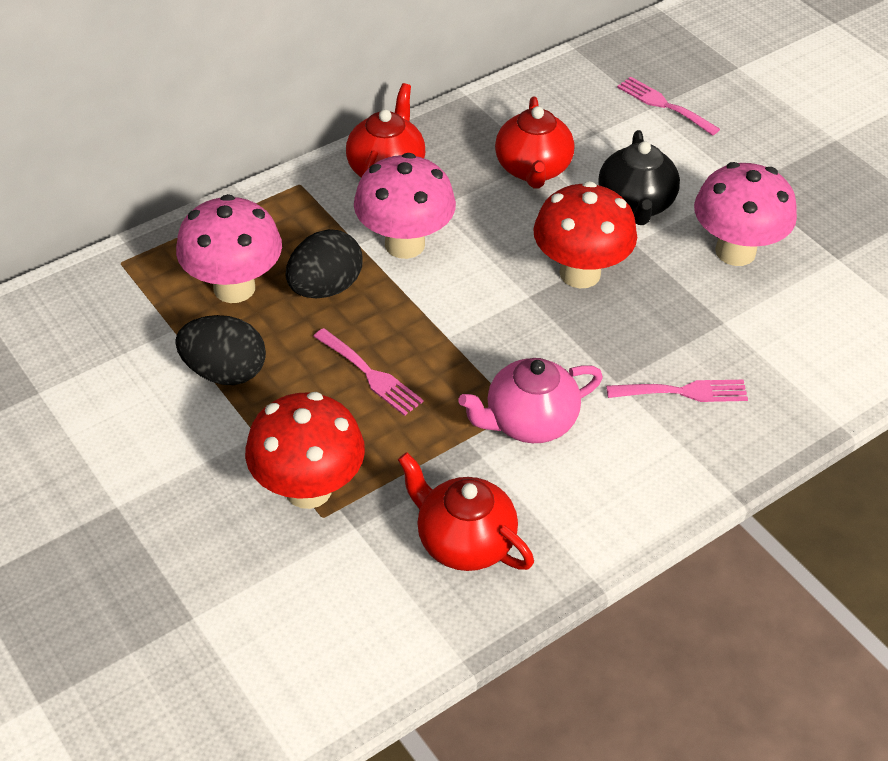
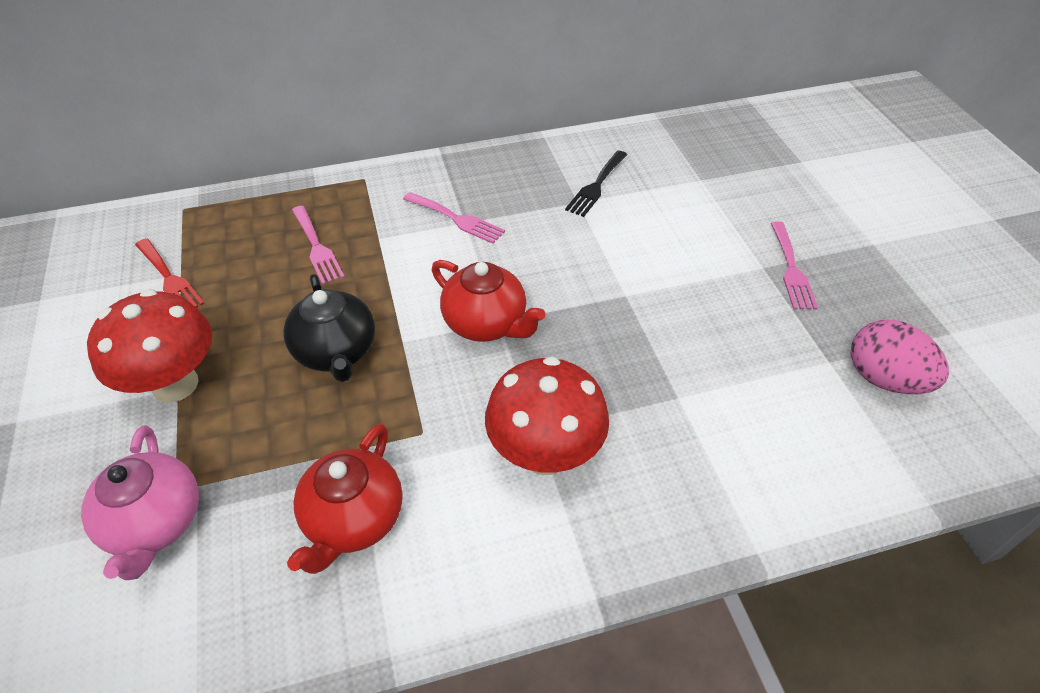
black egg: [175,315,266,385] [286,229,363,298] = 2 -> none = 0
black fork: none = 0 -> [565,151,627,217] = 1
pink egg: none = 0 -> [851,320,949,394] = 1
pink mushroom: [176,194,282,303] [354,153,456,259] [694,162,797,266] = 3 -> none = 0
red fork: none = 0 -> [135,238,204,308] = 1
red teapot: [346,83,425,177] [398,452,534,571] [495,97,574,188] = 3 -> [287,424,403,574] [432,260,546,342] = 2

